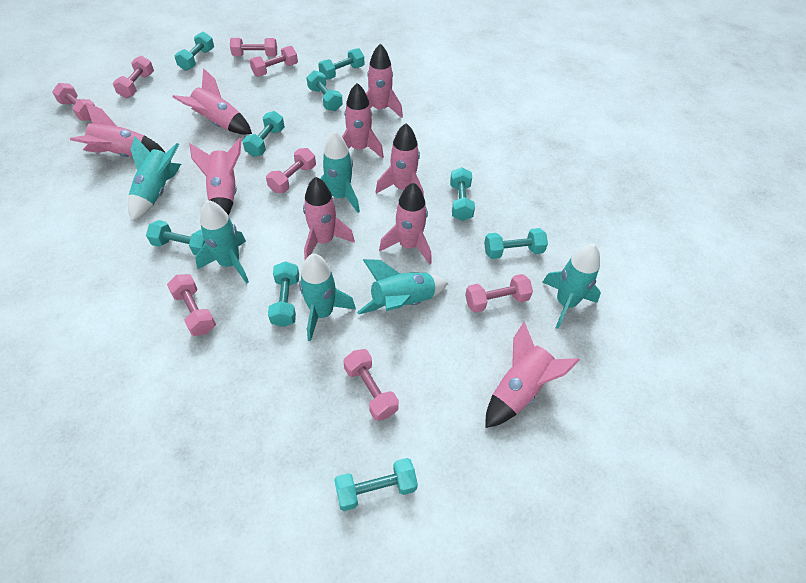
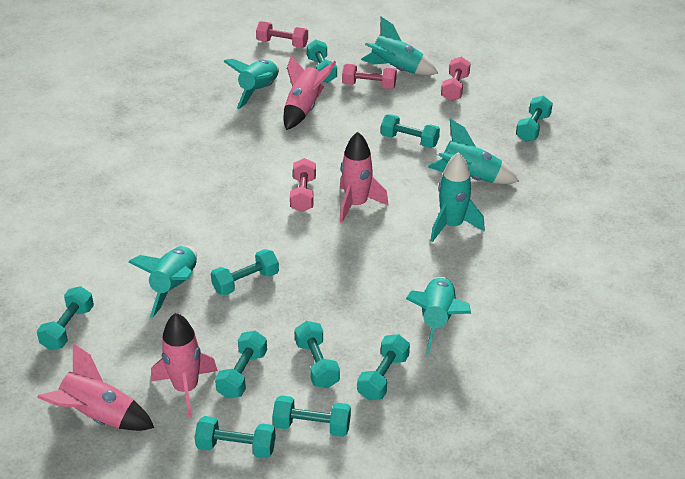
pink dumbbell: [52,83,95,121] [113,56,154,98] [167,274,216,336] [230,38,277,56] [250,46,298,77] [266,148,316,193] [344,349,399,421] [465,274,533,313] = 8 -> [256,21,308,48] [290,158,316,212] [342,64,397,89] [441,57,471,101] = 4
pink rocket: [70,103,165,157] [173,68,252,135] [189,138,242,216] [303,177,355,260] [342,83,384,159] [366,44,403,118] [376,123,424,196] [379,182,432,264] [486,322,580,428] = 9 -> [37,343,154,431] [151,313,218,418] [283,55,336,130] [340,132,389,223] = 4
turquoise dumbbell: [146,220,205,255] [174,32,214,71] [243,111,285,157] [268,261,299,327] [306,70,343,111] [318,48,364,79] [334,458,418,511] [450,167,475,221] [484,228,548,259] = 9 -> [37,286,94,350] [195,416,276,458] [211,249,279,295] [215,331,267,399] [272,395,351,437] [295,321,340,388] [307,40,337,83] [357,334,410,400] [381,114,440,148] [516,96,553,142] = 10

